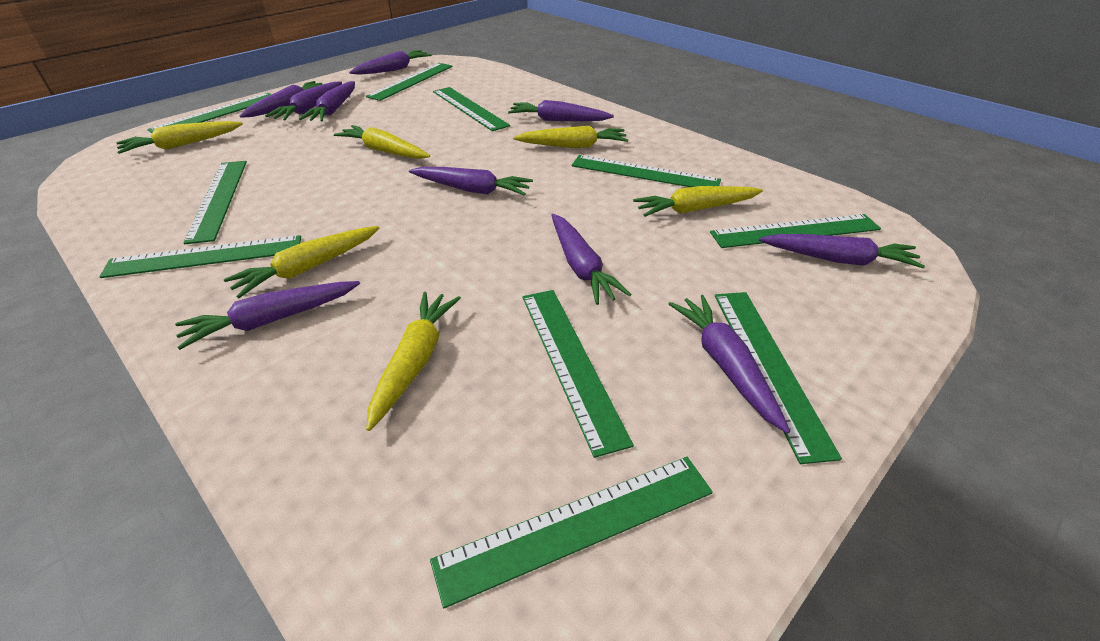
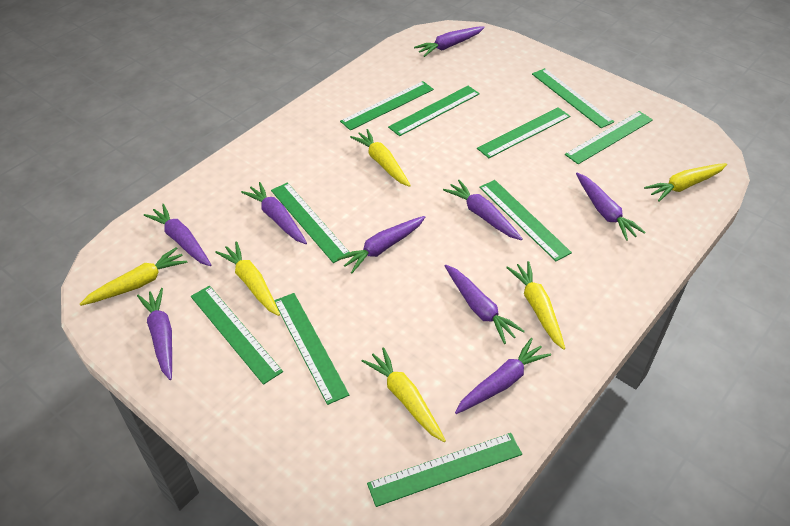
purple carrot: [175,281,360,350] [240,81,322,118] [265,81,342,121] [299,81,355,122] [349,50,432,75] [409,167,533,196] [508,100,614,122] [551,214,632,305] [669,295,790,434] [759,234,925,268] = 10 -> [137,288,172,380] [144,204,211,266] [241,182,307,244] [337,216,425,273] [414,26,485,57] [443,180,523,240] [445,265,525,344] [455,338,551,414] [576,173,646,241] = 9

